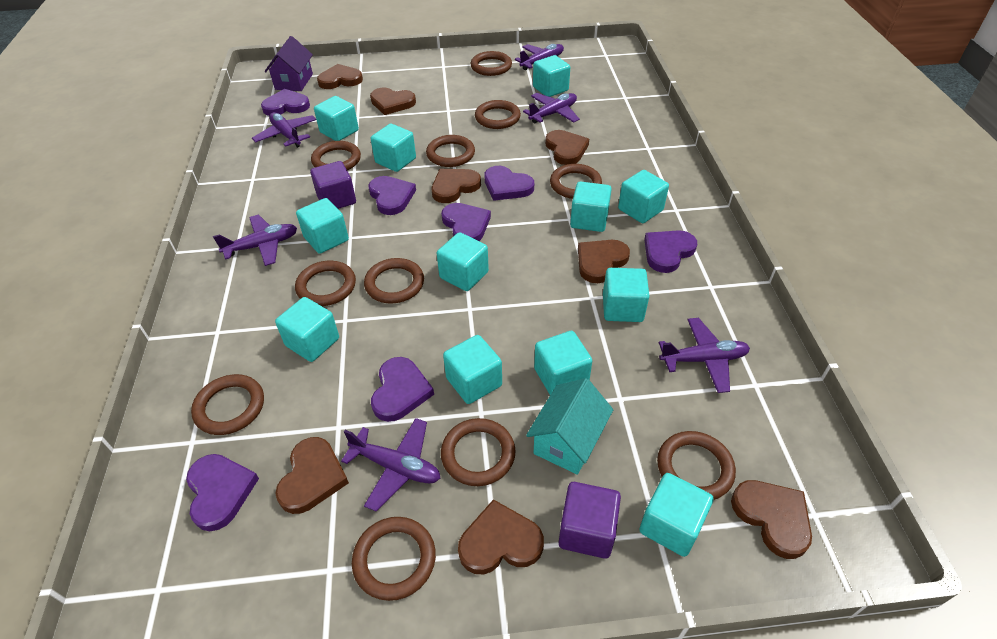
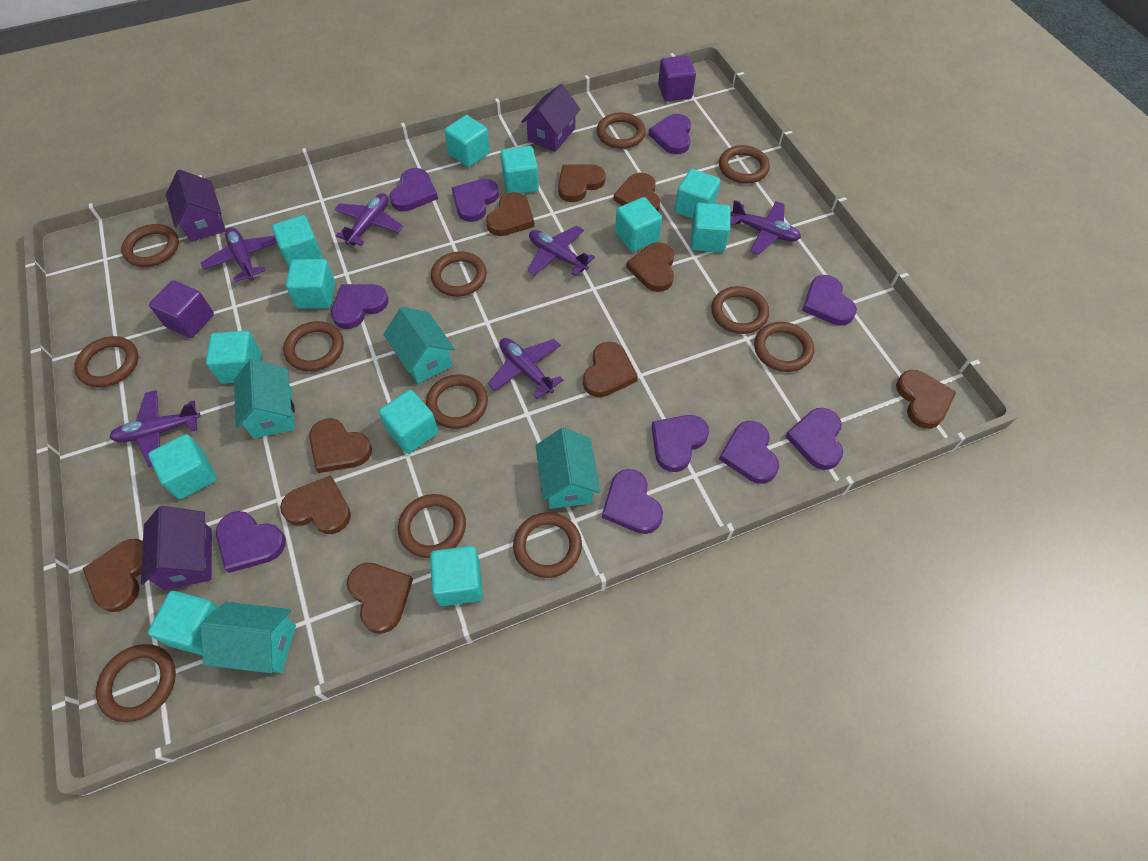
brown heart: [275,437,349,514] [317,64,363,89] [370,88,416,115] [432,169,481,203] [458,499,544,575] [545,130,589,165] [578,240,630,283] [731,480,812,559] = 8 -> [83,539,143,612] [280,475,351,534] [309,418,372,473] [347,563,413,634] [486,192,535,236] [558,164,606,202] [583,342,638,397] [613,173,660,211] [626,242,674,292] [896,370,956,429] = 10
brown ring: [191,374,264,435] [295,261,356,306] [311,141,361,170] [352,517,436,601] [364,258,424,304] [426,135,475,167] [441,418,516,486] [471,51,512,76] [475,100,521,129] [550,164,602,199] [657,431,736,500] = 11 -> [74,336,138,388] [96,644,176,722] [121,224,179,267] [283,321,344,372] [398,494,466,558] [426,374,488,429] [431,251,487,297] [513,512,582,578] [597,112,646,149] [711,286,769,334] [719,145,770,184] [754,322,814,372] = 12
purple heart: [186,454,259,531] [261,89,310,116] [368,176,416,215] [371,357,434,422] [441,203,491,241] [484,166,534,201] [644,230,697,273] = 7 -> [216,511,286,573] [331,284,388,329] [389,168,438,211] [452,179,499,222] [602,469,663,534] [648,114,691,154] [651,415,709,472] [719,421,779,484] [785,408,843,470] [802,275,857,326] = 10
purple house: [265,36,313,91] = 1 -> [141,506,212,590] [166,169,226,242] [521,84,580,152] = 3
turquoise house: [526,378,613,475] = 1 -> [200,602,296,673] [234,359,295,438] [383,307,455,384] [536,428,600,509] = 4

